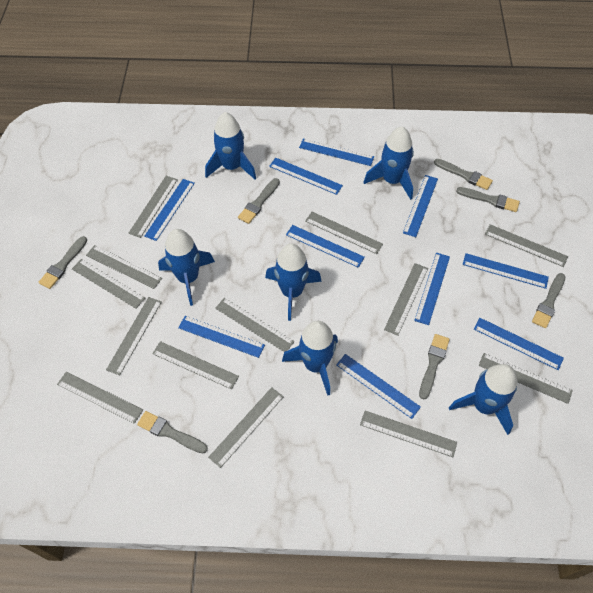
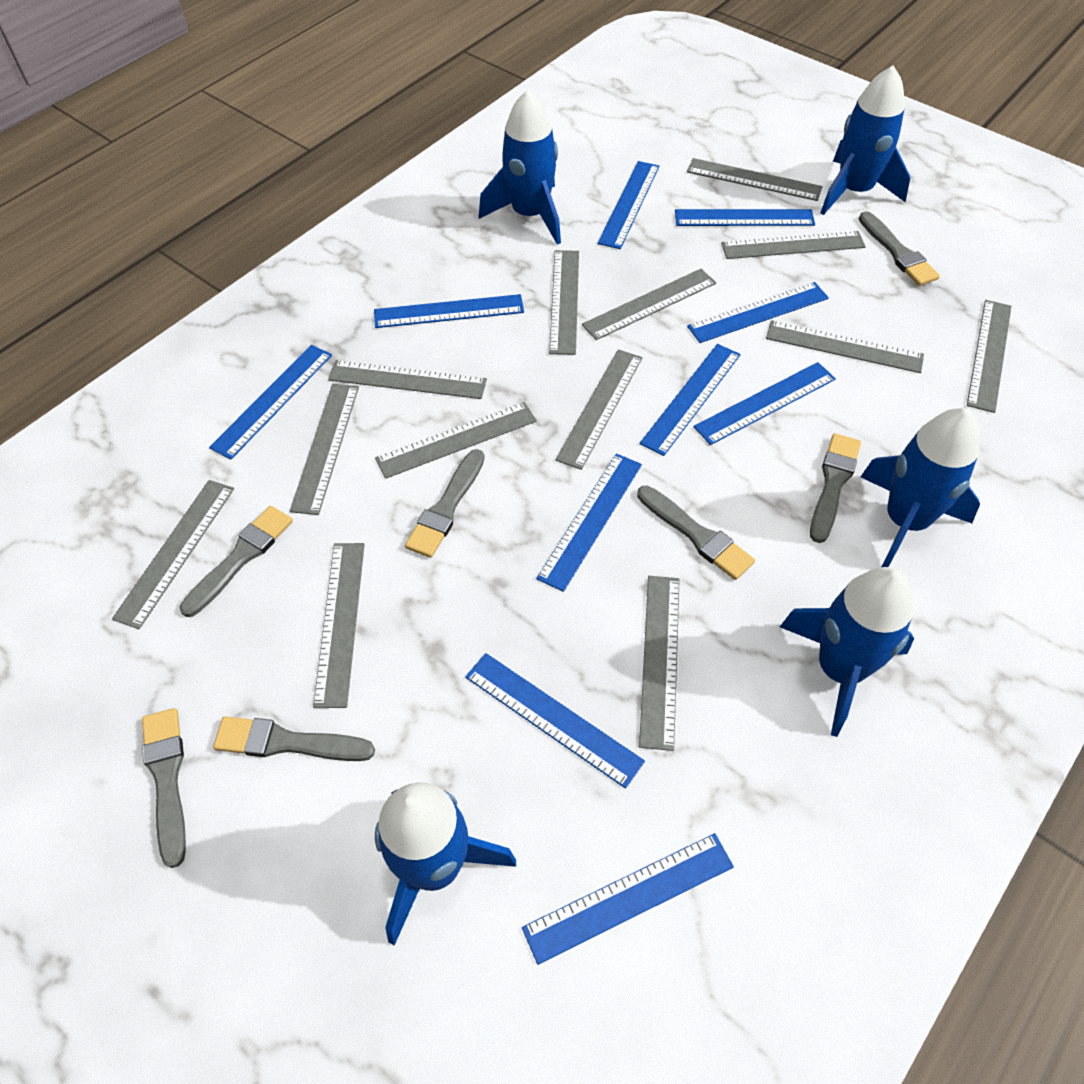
blue rocket: [158,229,215,306] [205,112,256,179] [265,243,322,321] [282,321,338,396] [363,126,414,200] [449,364,518,435] = 6 -> [375,783,516,946] [479,90,561,245] [780,567,914,737] [820,66,910,215] [861,408,980,567] = 5

